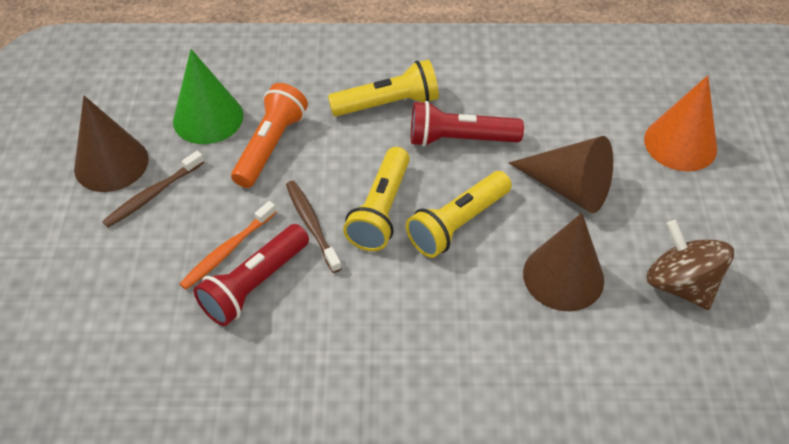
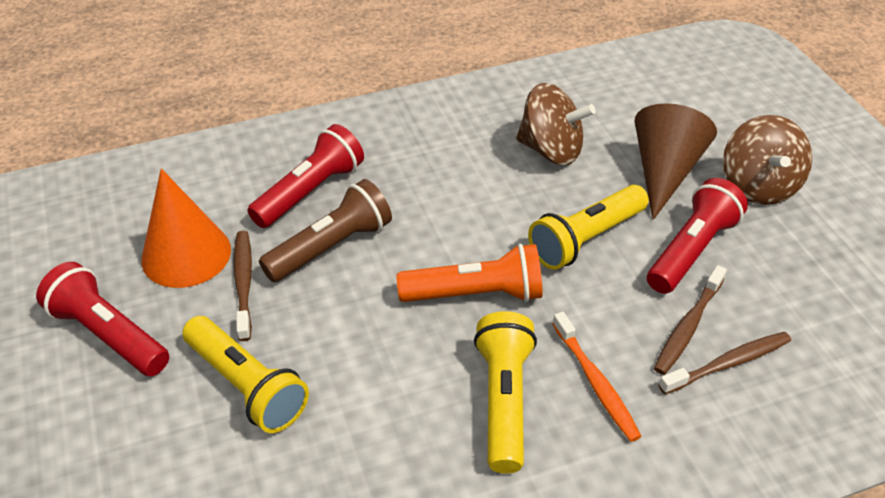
brown cone: [74,96,149,192] [509,136,613,213] [523,213,604,311] = 3 -> [635,103,717,220] = 1
brown flashlight: none = 0 -> [259,179,392,282] = 1
brown spinning top: [646,220,734,310] = 1 -> [516,83,596,165] [723,115,812,205] = 2
brown toothbrush: [102,151,204,228] [286,181,342,273] = 2 -> [234,231,252,341] [654,265,727,375] [659,332,791,395] = 3
green cone: [173,49,243,144] = 1 -> none = 0
red flashlight: [194,224,309,326] [411,101,524,147] = 2 -> [36,262,169,376] [247,124,364,228] [647,178,748,294] = 3

